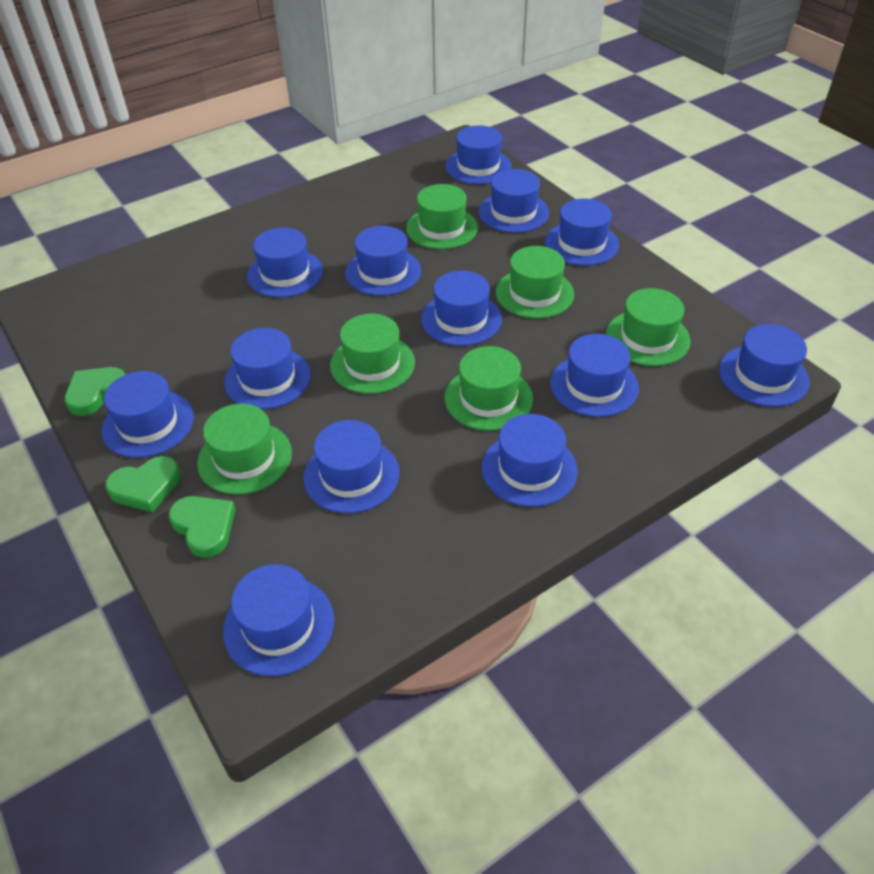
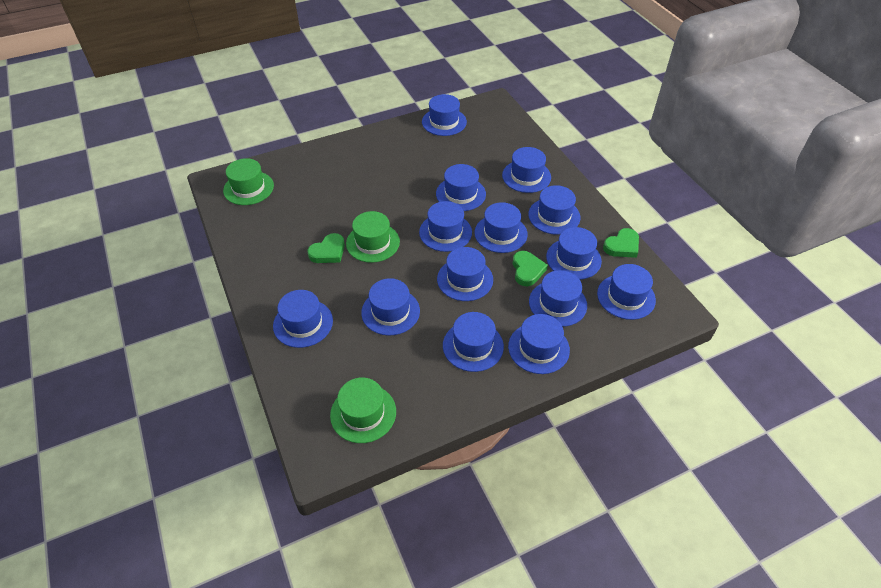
blue hat: [102,371,194,458] [223,564,334,676] [224,328,311,409] [247,228,323,298] [303,420,399,513] [345,226,421,296] [421,271,502,346] [446,125,511,184] [479,169,549,233] [482,414,578,507] [545,198,619,266] [550,334,639,417] [719,324,809,407] = 13 -> [273,290,333,348] [361,278,420,336] [419,201,472,252] [422,94,467,136] [436,164,486,211] [437,247,493,301] [443,312,504,372] [475,202,528,253] [502,147,551,193] [508,314,570,374] [528,185,581,235] [529,270,587,327] [546,227,602,280] [597,264,656,320] = 14
green hat: [197,404,292,495] [330,314,415,394] [406,184,478,249] [445,346,533,431] [496,246,574,318] [606,288,691,366] = 6 -> [223,158,274,205] [330,377,396,443] [346,211,400,263] = 3

